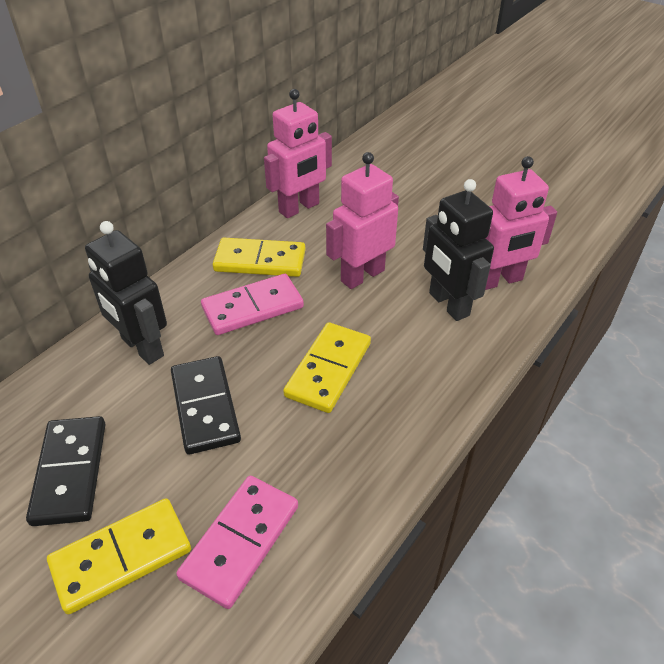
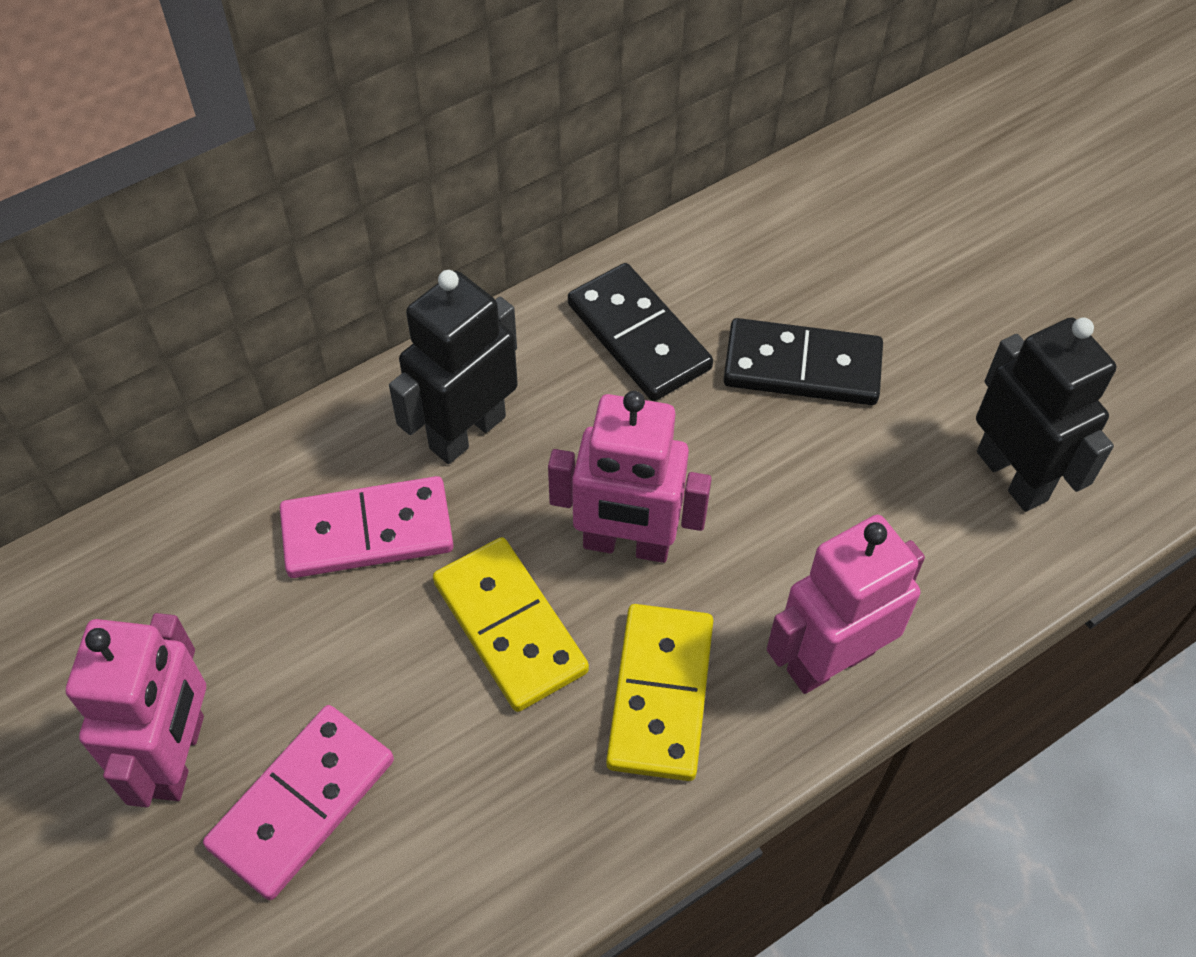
yellow domino: [47,498,191,615] [213,238,305,277] [283,322,371,413] = 3 -> [433,537,589,712] [606,604,714,781] = 2

